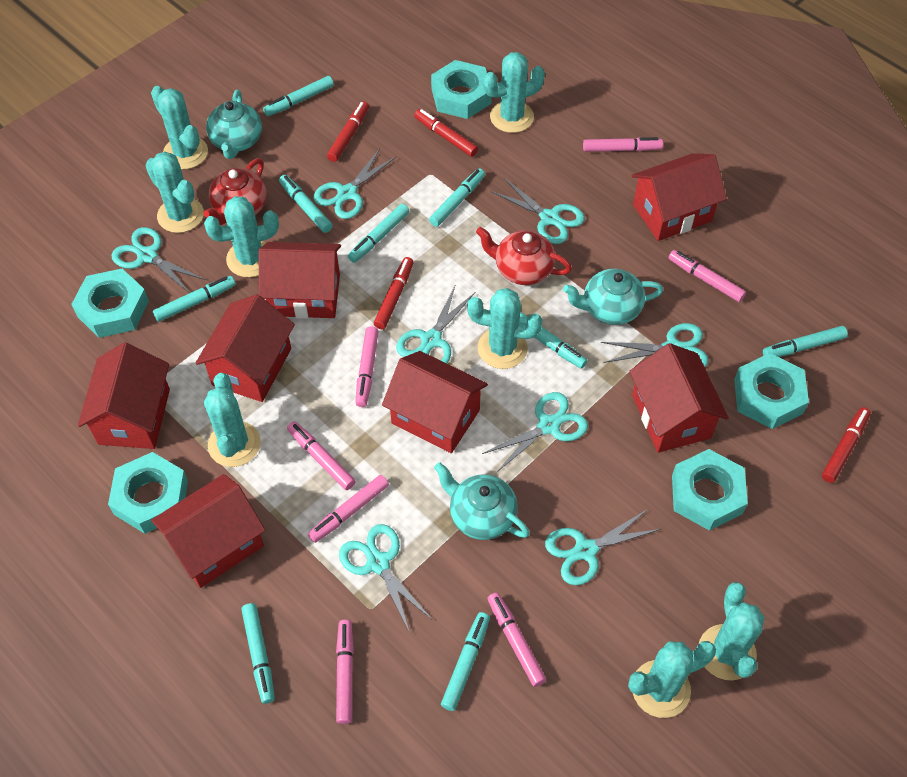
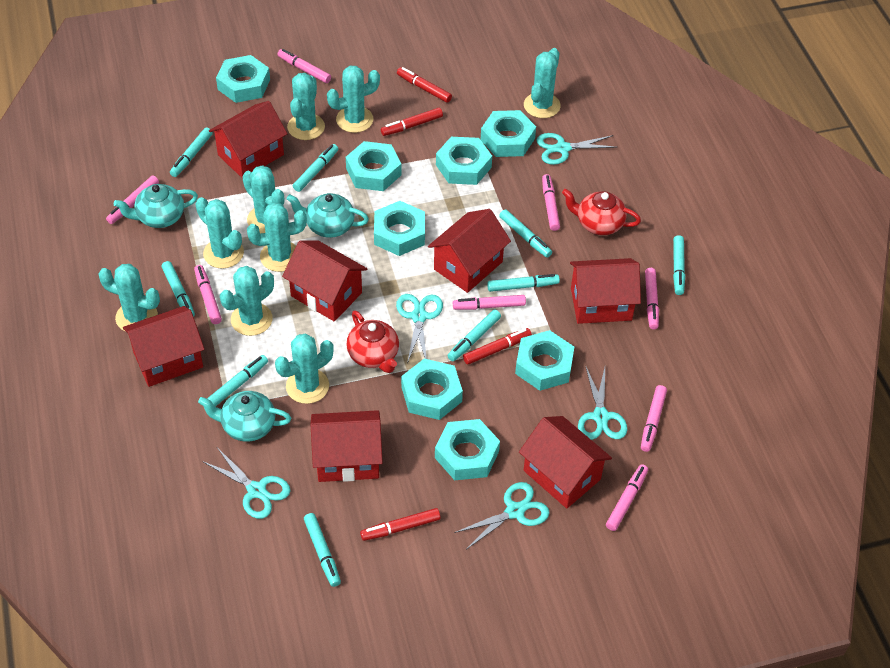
pink marker: [287,421,356,490] [308,475,389,543] [336,620,354,724] [355,327,379,407] [487,592,546,687] [583,137,663,152] [669,250,746,302] = 7 -> [106,176,159,224] [194,265,222,324] [277,49,331,83] [453,295,526,310] [542,174,560,231] [606,464,648,531] [641,385,667,452] [645,268,659,330] = 8
turquoise cactus: [145,151,204,233] [151,86,208,169] [204,196,279,277] [204,373,261,467] [467,288,543,369] [483,52,545,133] [628,641,716,718] [699,582,765,680] = 8 -> [99,264,160,332] [196,197,244,269] [220,266,274,336] [242,165,284,233] [247,203,307,272] [275,334,334,404] [287,73,325,140] [327,66,380,133] [524,48,561,118] = 9
turquoise nut: [71,269,149,338] [108,452,188,534] [431,60,492,119] [672,449,748,531] [734,353,809,429] = 5 -> [216,55,270,103] [346,141,402,191] [374,201,425,256] [401,359,463,420] [435,419,500,480] [436,137,492,185] [480,110,536,157] [515,330,574,391] = 8
turquoise scissors: [111,227,206,293] [314,148,396,219] [339,524,431,633] [396,284,475,363] [482,392,588,473] [491,178,585,244] [545,509,661,585] [601,323,708,367] = 8 -> [202,449,291,519] [396,294,443,363] [454,482,549,549] [536,133,618,165] [578,365,627,440] = 5

